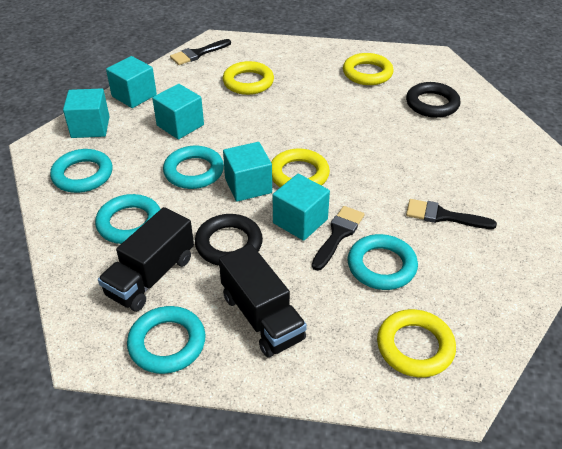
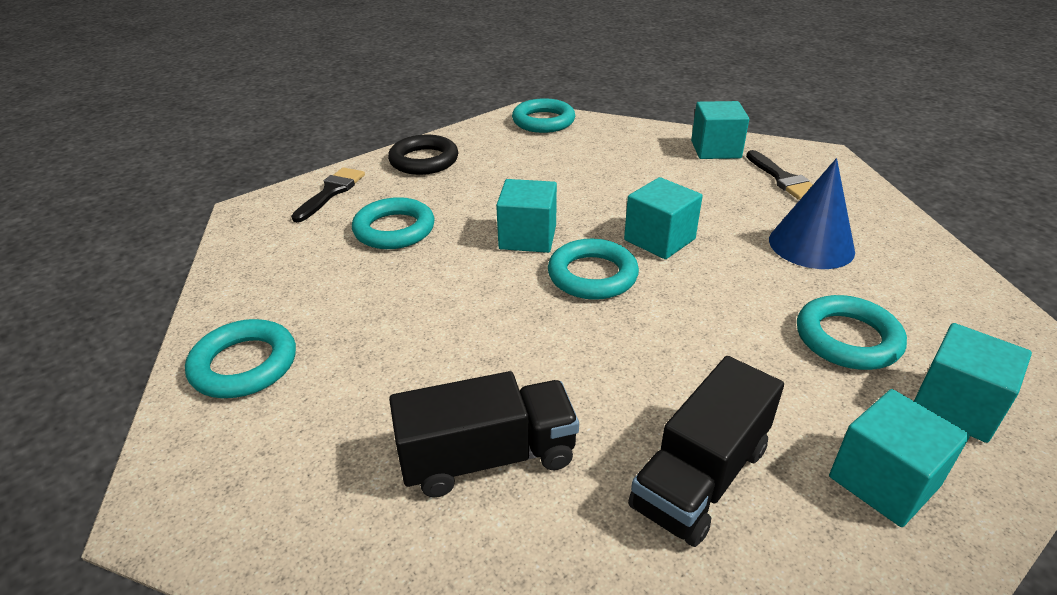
black brush: [170,39,231,65] [312,206,364,271] [406,199,497,229] = 3 -> [291,167,365,222] [746,150,813,200] = 2
black ring: [195,214,263,266] [406,82,461,118] = 2 -> [388,135,458,175] = 1
blue cone: none = 0 -> [769,158,855,269] = 1
yellow ring: [223,61,274,95] [271,149,330,187] [343,53,393,85] [377,309,456,377] = 4 -> none = 0

